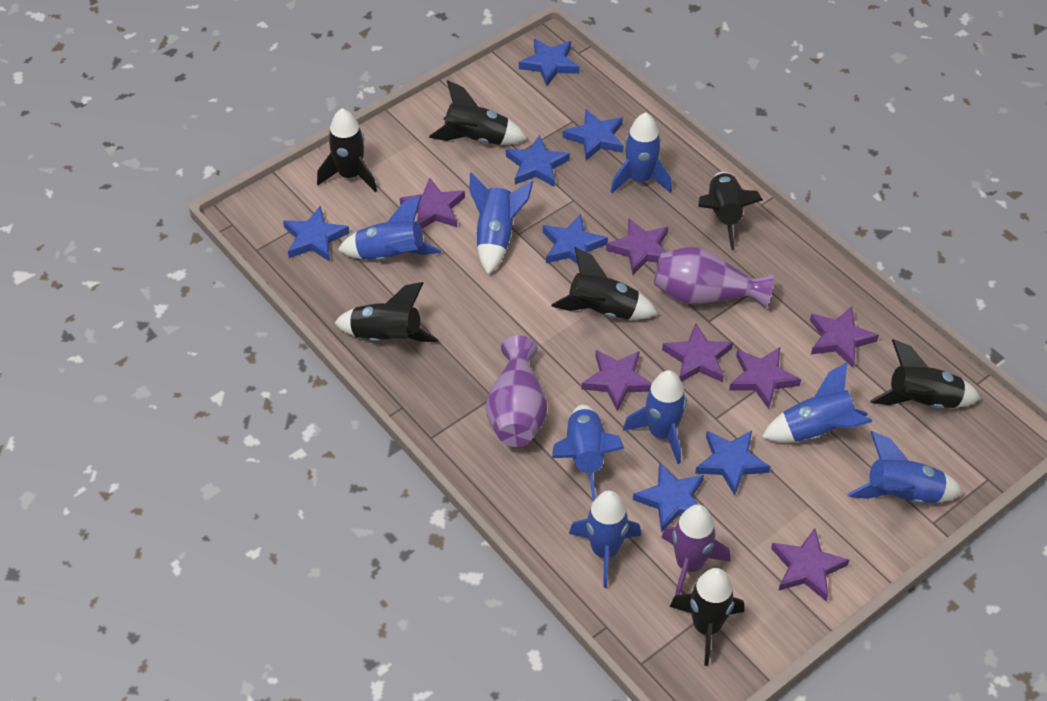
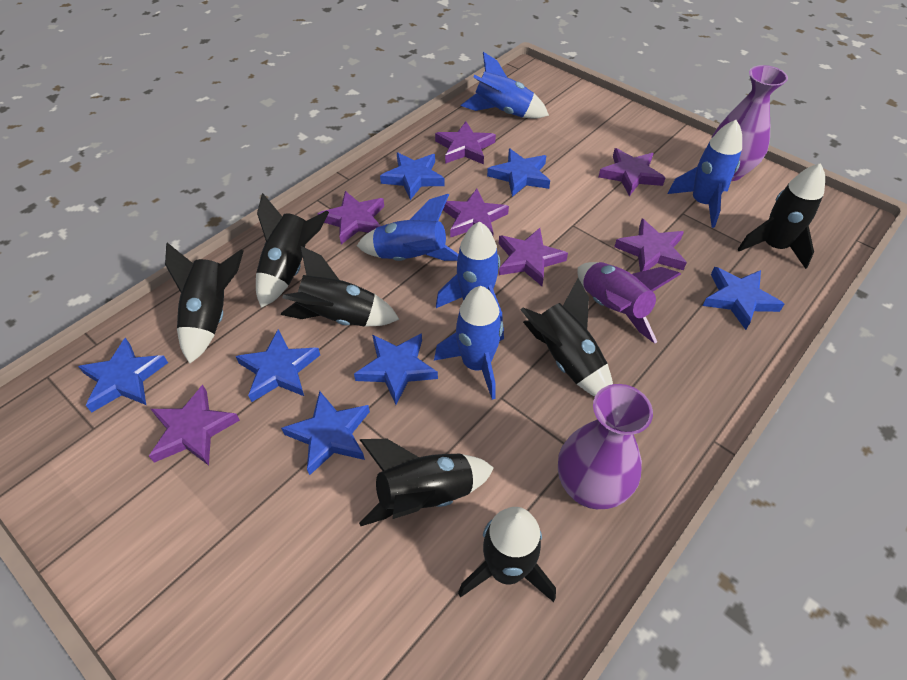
blue rocket: [338,196,441,260] [469,172,533,275] [552,405,624,501] [569,491,641,588] [610,113,672,193] [623,370,687,464] [761,362,872,442] [847,431,963,504] = 8 -> [357,194,458,261] [434,286,504,400] [436,221,503,322] [461,52,549,119] [667,120,742,228] = 5

